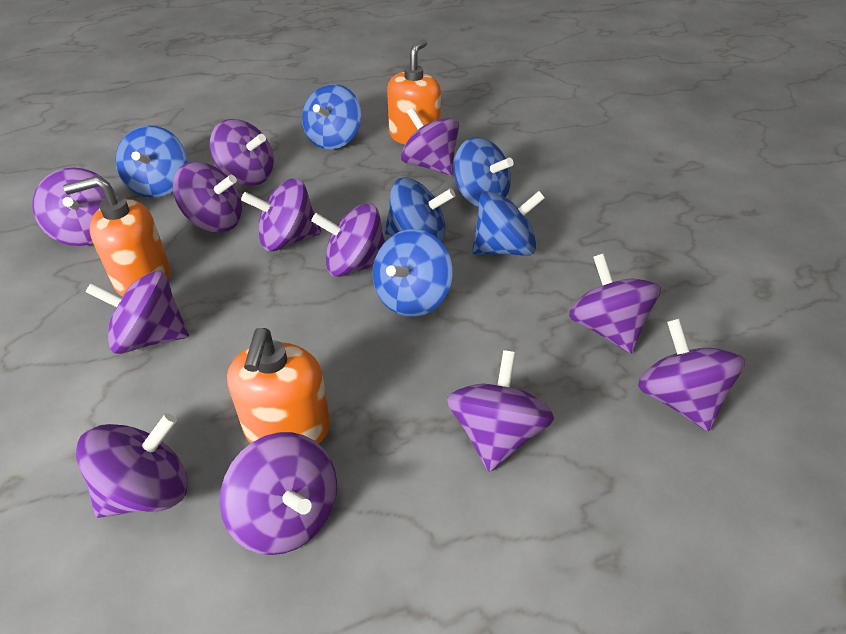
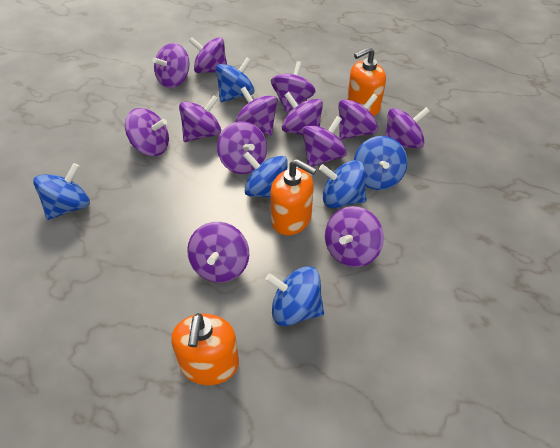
purple spinning top: [32,168,117,246] [76,413,188,518] [85,271,189,354] [173,162,242,233] [210,119,274,186] [220,432,337,555] [241,178,321,251] [311,203,385,277] [401,108,459,175] [447,350,554,472] [569,254,661,353] [638,319,745,431] = 12 -> [125,108,169,156] [153,43,190,88] [179,95,221,142] [187,222,249,283] [189,37,227,73] [217,121,267,174] [236,87,278,136] [271,61,316,113] [282,92,323,135] [302,116,347,167] [325,206,384,267] [338,93,378,140] [385,107,430,148] = 13

